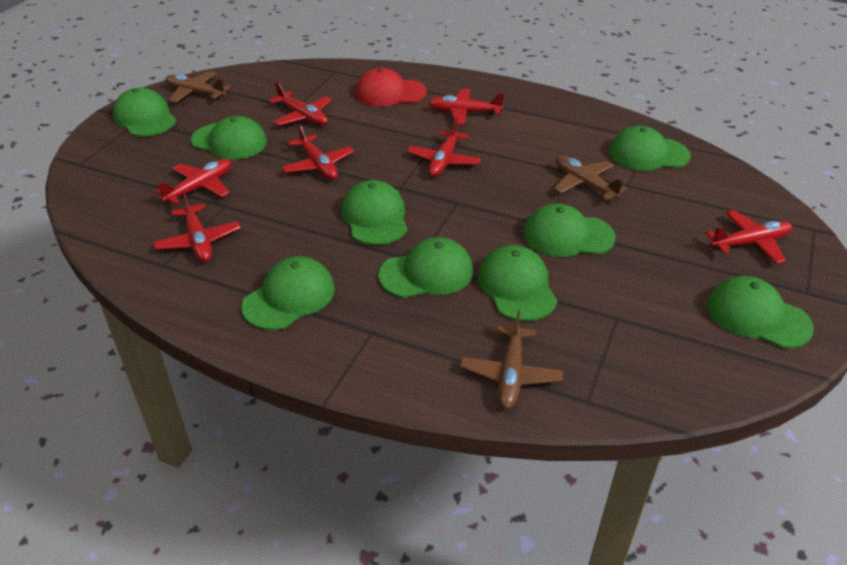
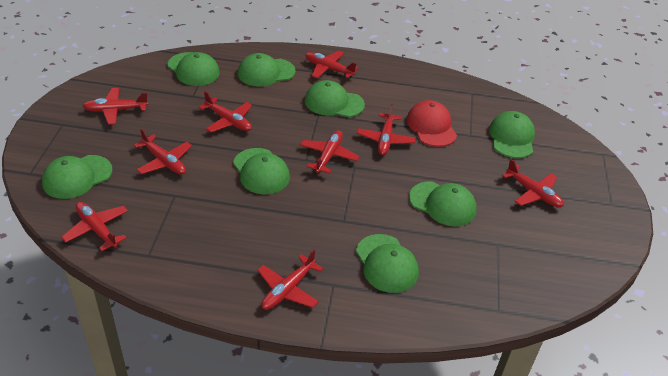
brown plane: [165,71,230,103] [460,310,563,409] [554,156,628,201] = 3 -> none = 0
green cap: [113,87,176,136] [191,116,267,160] [241,256,335,330] [341,180,407,245] [378,237,473,298] [478,245,557,321] [523,203,615,257] [609,126,691,171] [707,276,814,348] = 9 -> [42,155,113,199] [168,52,220,86] [233,148,290,194] [238,53,296,87] [305,80,365,117] [356,234,419,293] [409,181,477,226] [489,111,535,158] = 8
red plane: [153,192,241,262] [155,159,231,204] [269,82,332,125] [281,123,354,180] [407,118,481,177] [428,89,504,125] [705,210,792,264] = 7 -> [61,202,128,251] [82,88,149,125] [134,128,192,174] [199,91,252,132] [257,249,323,310] [300,130,359,174] [305,51,359,78] [357,104,416,155] [502,159,564,207] = 9

